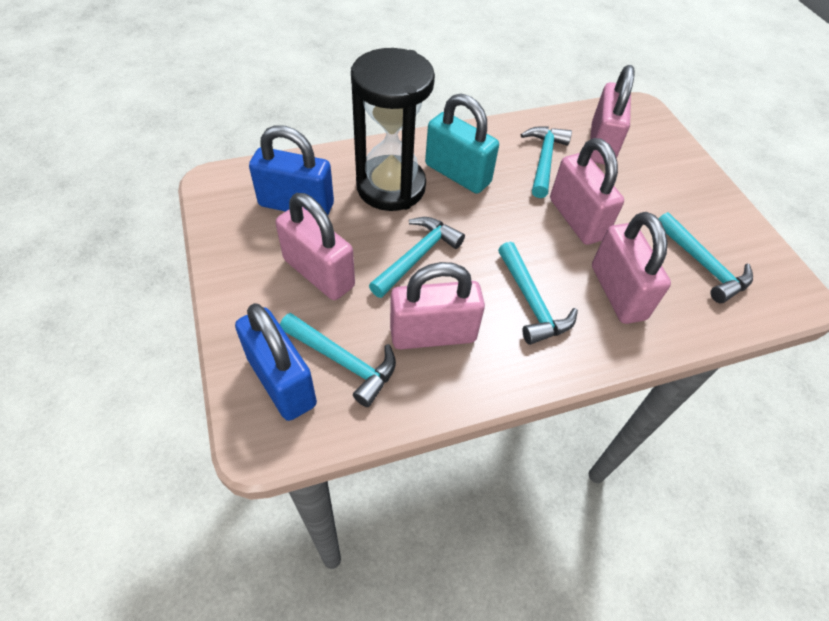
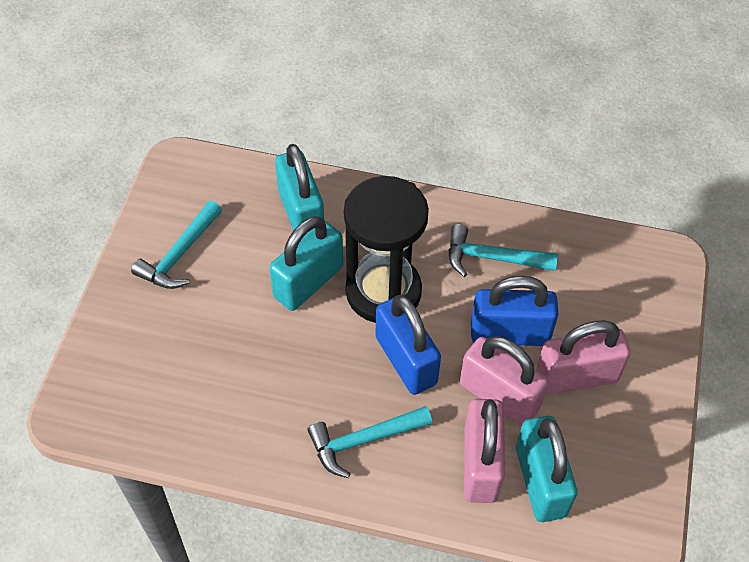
pink padlock: [276,193,355,300] [390,262,485,350] [550,138,624,245] [590,65,635,164] [592,212,671,324] = 5 -> [460,336,549,426] [464,399,505,503] [536,320,631,395] = 3
turquoise hammer: [280,313,396,407] [369,217,465,298] [498,242,578,345] [521,126,572,198] [659,212,753,303] = 5 -> [131,201,222,289] [307,406,432,478] [448,224,558,277] = 3
turquoise padlock: [425,94,499,193] = 1 -> [269,216,343,311] [275,144,324,231] [516,416,578,522] = 3

